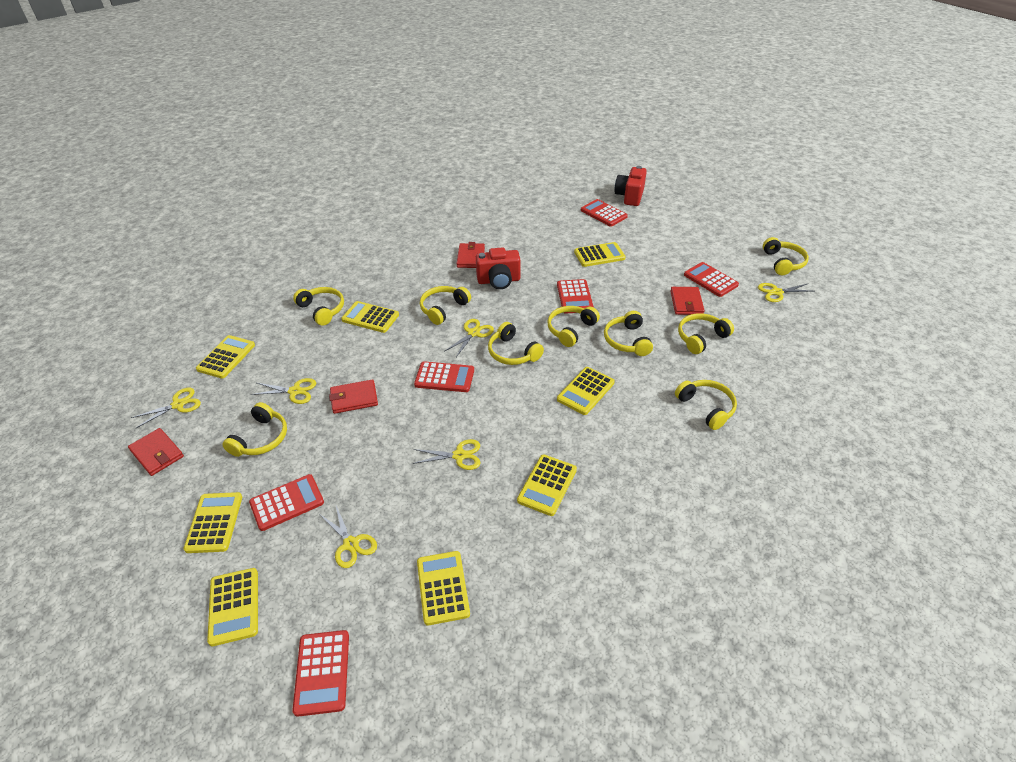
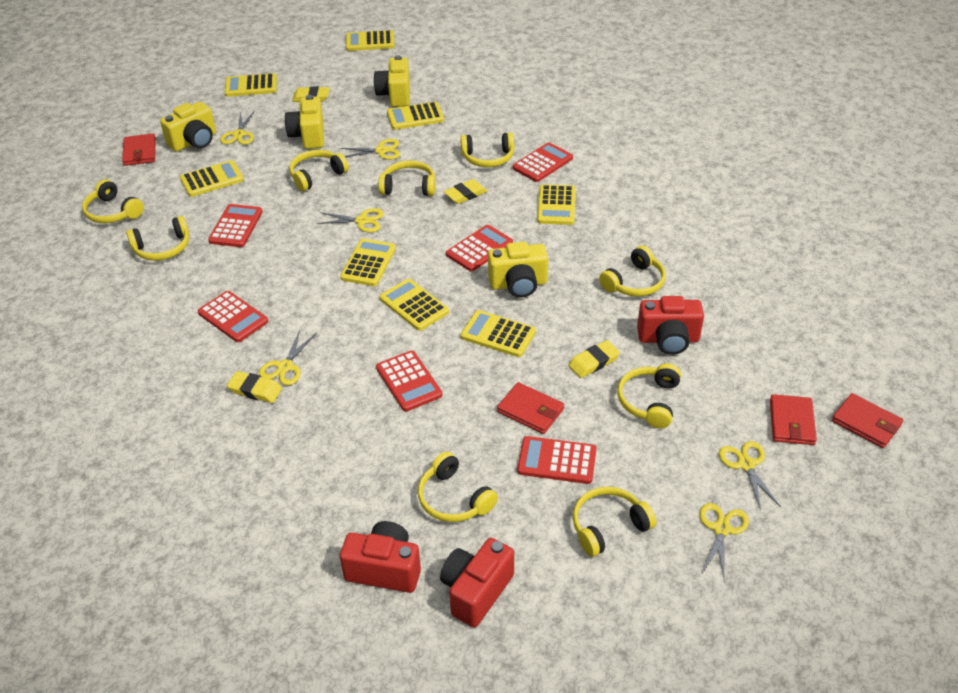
red camera: [476,247,520,289] [615,166,647,206] = 2 -> [340,521,421,593] [440,538,514,627] [637,296,704,355] = 3
yellow camera: none = 0 -> [160,102,216,152] [285,95,324,149] [374,56,410,107] [488,242,548,298] = 4
yellow eraser: none = 0 -> [227,371,282,403] [292,86,330,102] [444,179,487,204] [568,340,620,378] = 4

